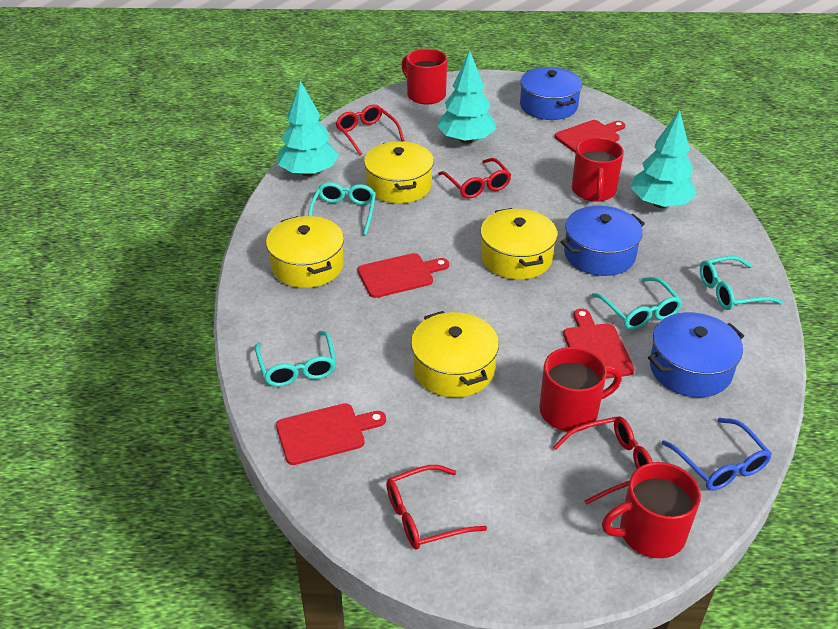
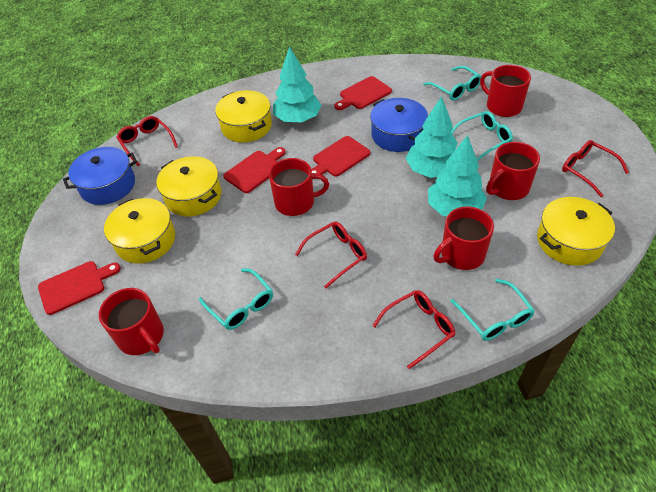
blue glasses: [662,418,772,491] = 1 -> none = 0
blue pot: [520,67,582,120] [561,206,645,276] [648,312,744,397] = 3 -> [63,147,137,205] [370,98,428,152] = 2
red mug: [402,49,447,104] [540,347,622,432] [572,137,624,202] [602,462,701,558] = 4 -> [99,288,164,355] [269,158,329,216] [434,206,494,270] [480,65,531,117] [486,142,540,200] = 5

